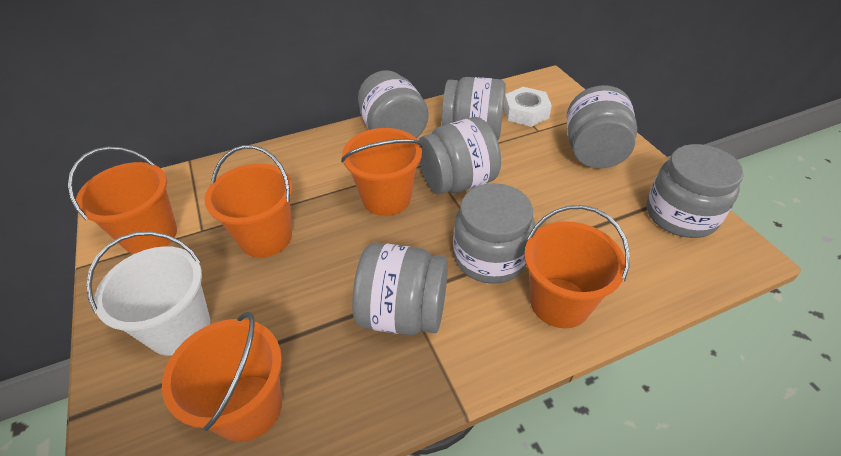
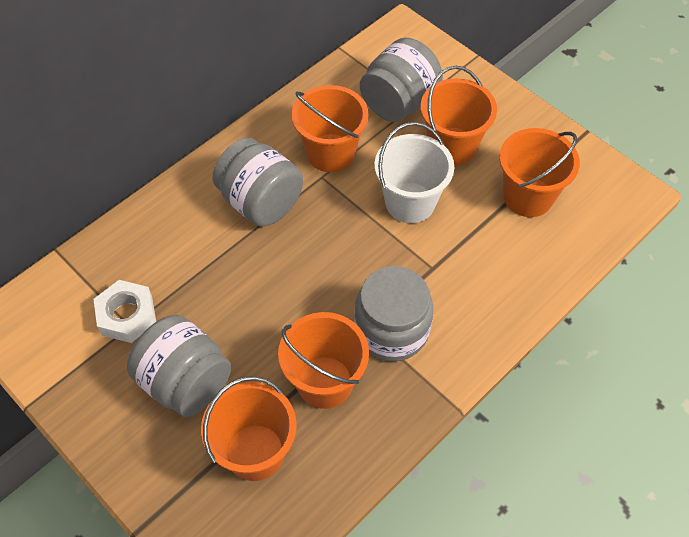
grey jar: [352,243,448,335] [358,71,429,139] [419,117,501,194] [441,77,506,141] [453,183,535,284] [567,85,637,168] [646,144,744,238] = 7 -> [127,315,231,417] [212,138,303,227] [354,266,433,361] [360,38,443,122] = 4

